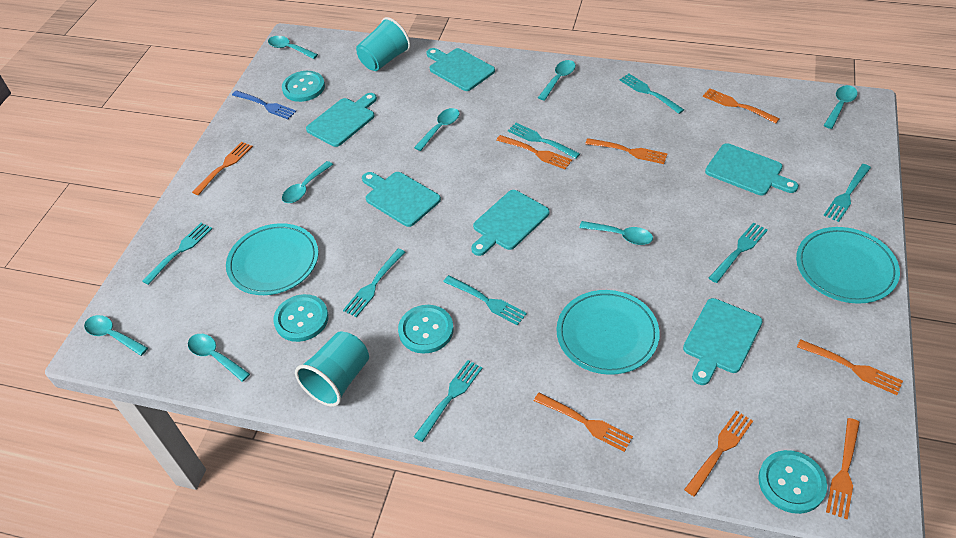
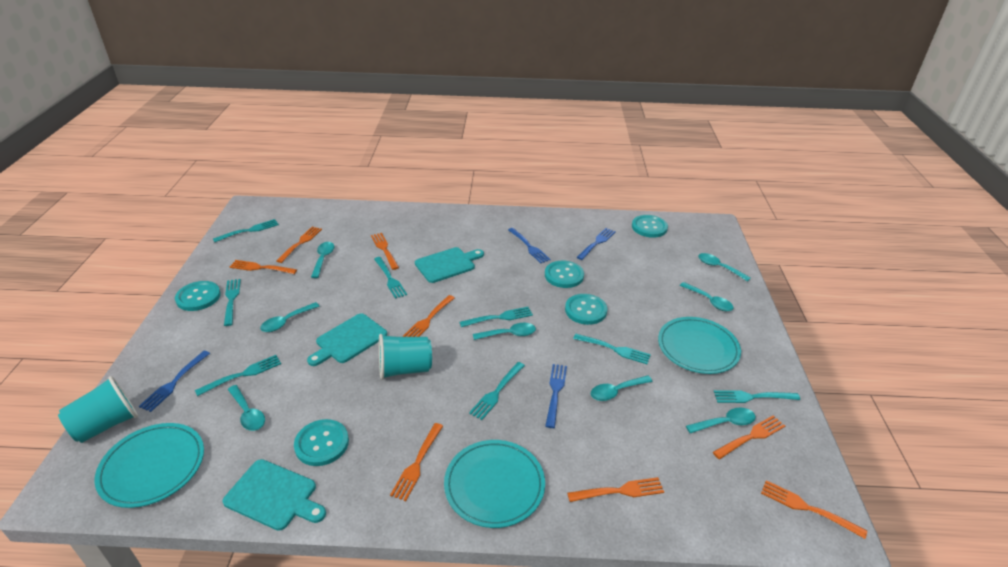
blue fork: [232,90,296,119] = 1 -> [139,351,210,412] [508,228,551,263] [545,364,567,428] [577,228,616,260] = 4
turquoise button: [273,294,328,342] [282,71,325,102] [398,305,454,354] [758,450,827,514] = 4 -> [175,281,221,311] [294,419,349,466] [545,261,584,288] [565,294,607,325] [632,215,668,238] = 5
turquoise cutting board: [306,93,377,147] [362,172,441,227] [426,48,495,91] [471,190,549,256] [683,298,763,385] [705,143,799,195] = 6 -> [222,459,326,531] [307,313,387,366] [415,247,484,283] = 3

